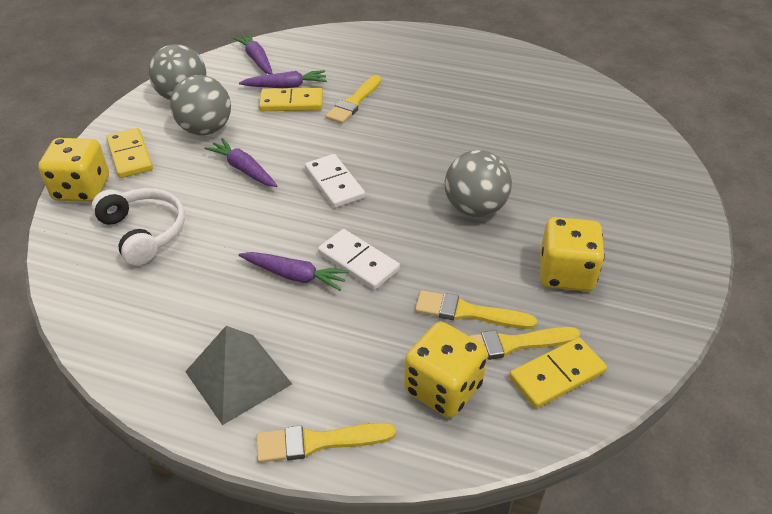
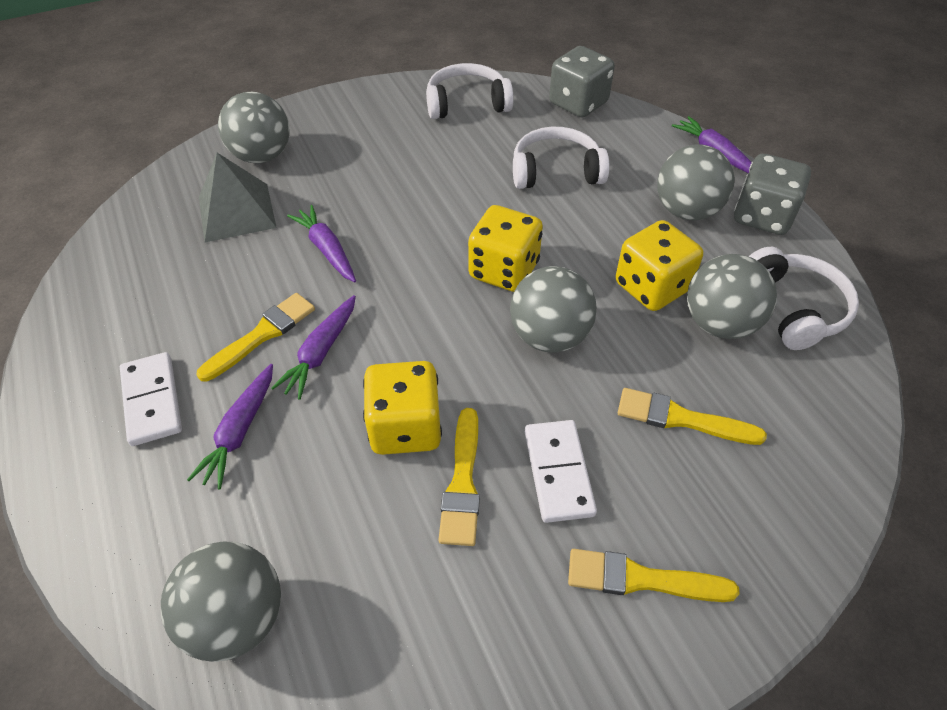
grey ball: [149,44,207,100] [170,75,231,135] [445,150,512,217] = 3 -> [161,542,281,662] [218,92,290,163] [510,266,597,353] [657,145,735,220] [687,254,777,339] = 5
grey dice: none = 0 -> [549,46,615,118] [734,154,811,235] = 2
white headphones: [91,188,185,266] = 1 -> [426,63,514,119] [513,127,609,189] [749,247,859,350] = 3
yellow domino: [106,128,153,178] [259,88,323,111] [509,338,607,409] = 3 -> none = 0

